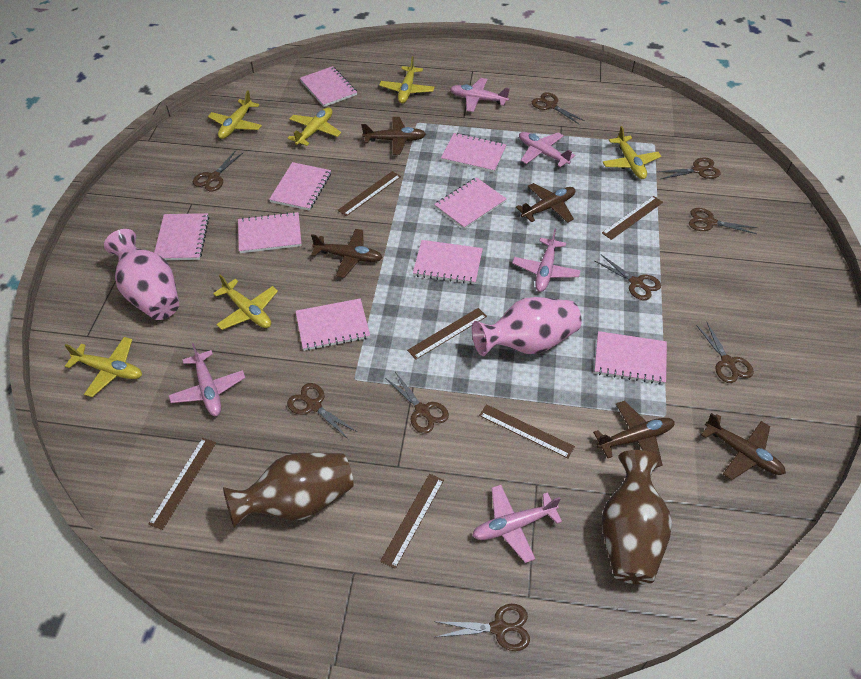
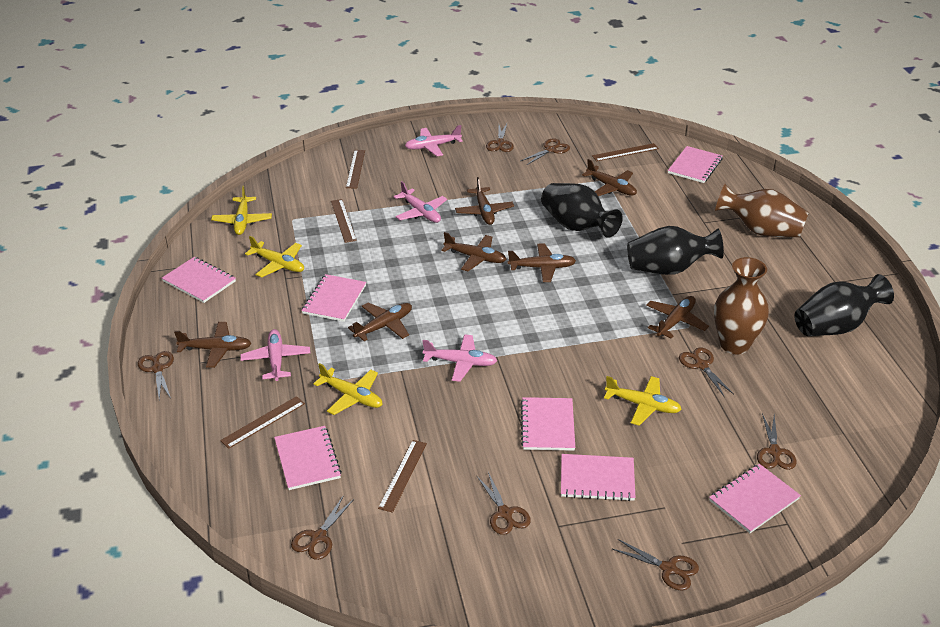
black vase: none = 0 -> [541,183,623,238] [627,226,724,275] [794,274,894,336] = 3
brown plane: [311,229,383,278] [361,117,426,155] [516,183,575,223] [593,401,675,468] [701,413,786,480] = 5 -> [174,322,252,368] [348,303,412,341] [441,232,507,271] [455,177,514,225] [508,243,576,282] [582,159,637,196] [646,296,709,339] = 7
brown ruler: [148,438,216,530] [337,171,401,216] [380,474,444,569] [407,308,487,359] [479,404,575,458] [602,196,663,240] = 6 -> [220,396,305,449] [331,199,357,243] [346,150,365,188] [378,440,427,513] [592,143,659,161] = 5
brown scissors: [193,150,243,192] [287,383,357,440] [385,372,449,434] [436,604,530,651] [532,92,585,124] [595,255,661,300] [658,157,721,179] [689,208,757,234] [696,321,754,383] = 9 -> [138,351,174,400] [291,495,354,560] [477,472,531,535] [486,124,514,152] [520,139,570,165] [613,539,699,591] [679,348,734,397] [757,413,797,470] = 8
pink notebook: [154,213,209,260] [238,212,302,253] [269,162,331,211] [295,298,370,351] [300,66,357,107] [413,240,483,284] [434,177,507,229] [441,133,506,173] [594,331,667,385] = 9 -> [162,257,236,303] [274,426,342,490] [302,274,366,322] [521,397,575,451] [561,454,636,501] [668,146,723,183] [709,464,801,533] = 7
pink plane: [168,343,245,416] [450,78,510,112] [472,485,562,563] [512,229,581,292] [519,132,575,167] = 5 -> [240,329,310,381] [394,181,447,223] [405,125,463,156] [422,334,497,382] = 4
pink vase: [104,229,179,320] [472,297,582,356] = 2 -> none = 0
yellow plane: [64,337,142,397] [208,90,262,139] [213,274,278,330] [288,107,341,146] [379,56,435,104] [603,126,661,179] = 6 -> [211,186,272,235] [245,236,304,278] [313,363,382,415] [604,376,682,426] = 4

